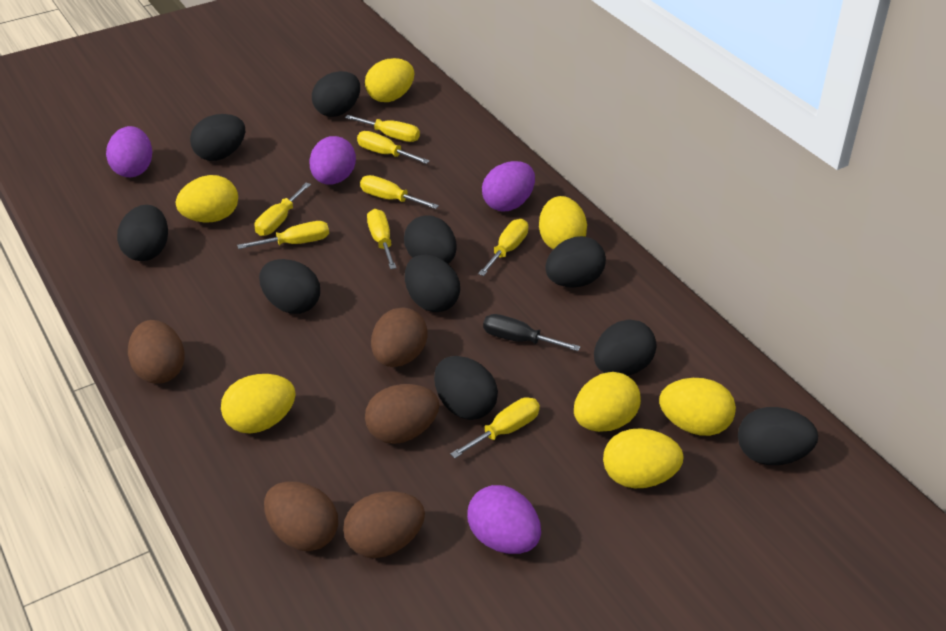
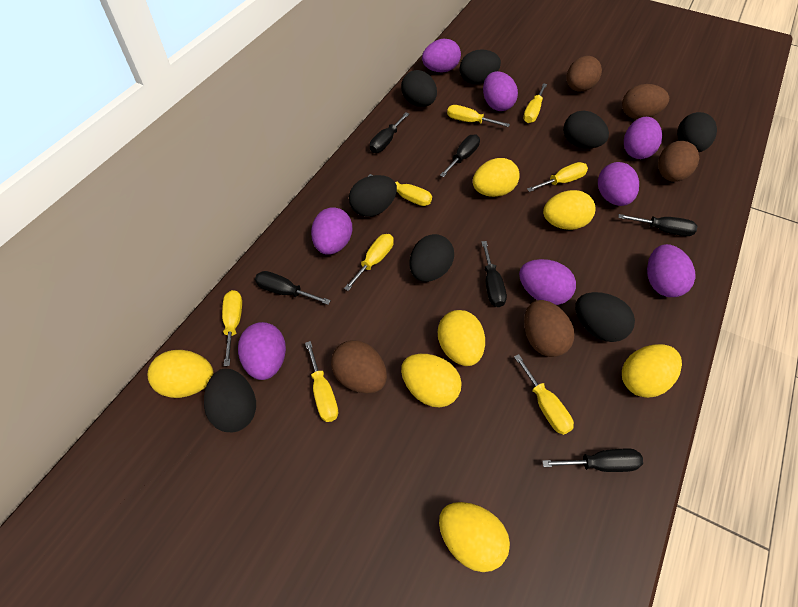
black egg: [117,205,168,261] [190,114,245,161] [259,259,320,314] [312,71,360,117] [404,215,457,264] [405,255,460,312] [434,356,498,420] [545,236,606,288] [594,319,657,376] [738,407,818,465] = 10 -> [204,369,256,432] [349,175,397,217] [401,70,437,107] [409,234,454,282] [459,49,501,84] [563,111,609,149] [575,292,635,342] [677,112,717,152] = 8
black screwdriver: [483,314,581,351] = 1 -> [255,271,331,305] [370,112,409,153] [440,134,480,177] [481,241,507,307] [542,449,643,472] [618,214,698,236] = 6
purple egg: [106,126,152,177] [309,136,356,185] [467,485,541,554] [482,161,535,211] = 4 -> [238,322,286,380] [311,207,352,255] [422,39,461,72] [483,71,518,111] [519,259,576,305] [598,162,639,206] [624,117,662,159] [647,244,696,297] = 8

